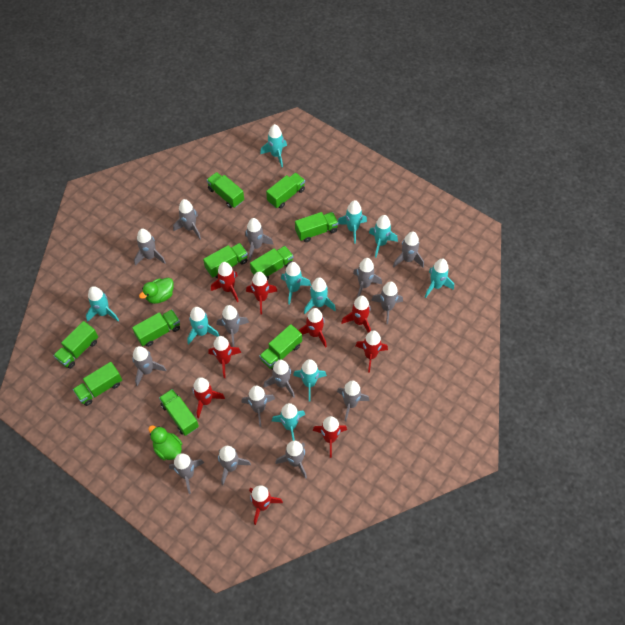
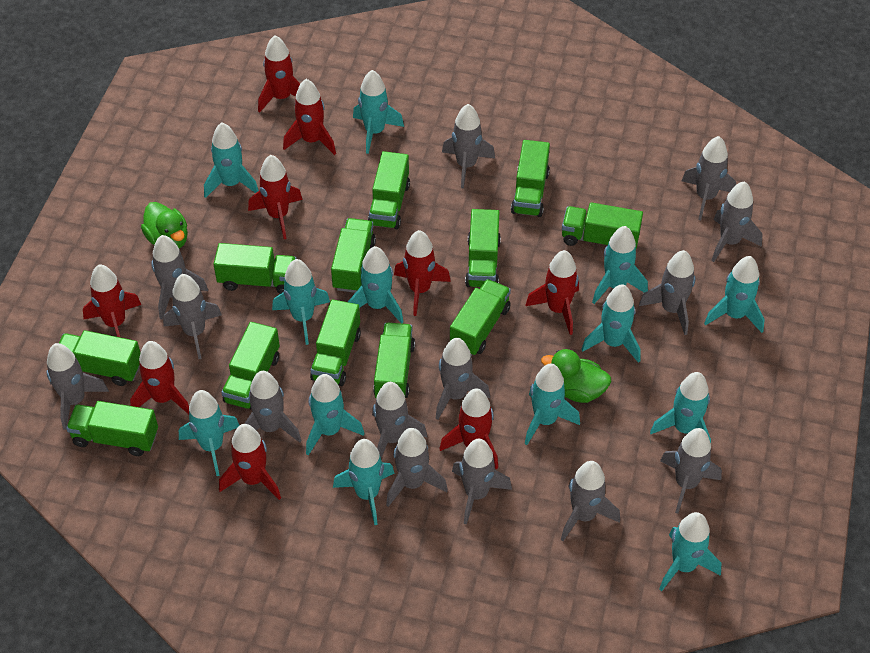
green truck: [53,321,98,369] [73,362,122,406] [132,310,180,347] [159,389,199,436] [203,243,248,278] [207,172,244,208] [250,246,293,280] [259,324,302,370] [266,173,305,208] [295,212,338,242] = 10 -> [59,330,140,386] [66,401,158,456] [214,243,297,294] [221,322,280,410] [310,299,361,386] [331,218,376,293] [368,151,410,229] [373,323,415,398] [450,279,511,356] [465,209,501,287] [511,140,550,217] [562,202,643,249] = 12
turquoise rocket: [86,286,119,322] [187,307,219,345] [260,124,287,167] [272,403,305,441] [281,262,311,304] [293,359,327,401] [304,277,336,314] [338,200,367,244] [369,215,398,257] [425,259,454,298] = 10 -> [179,390,240,476] [204,122,259,198] [272,259,330,345] [306,374,364,456] [333,439,395,525] [348,246,403,324] [353,70,404,154] [525,364,580,445] [581,284,640,363] [592,226,648,304] [650,372,711,443] [659,512,721,591] [704,256,765,333] = 13

